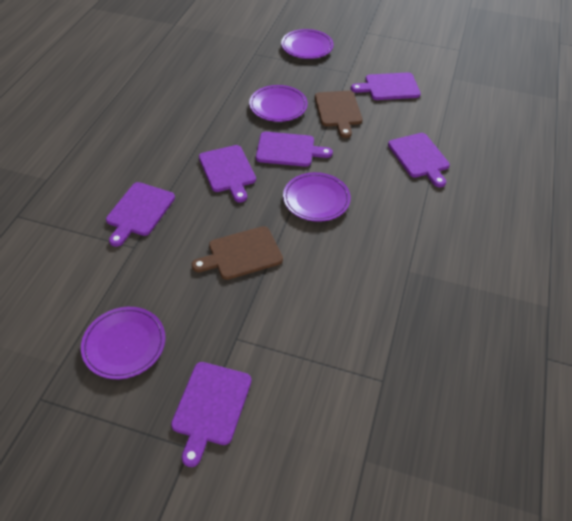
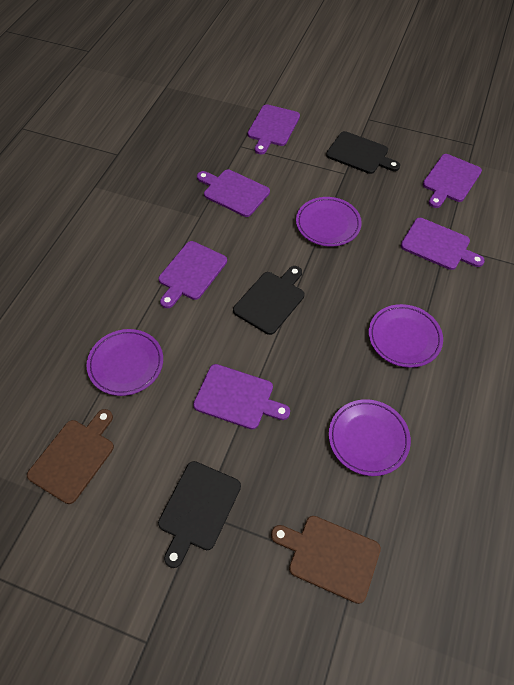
black cutting board: none = 0 -> [158,461,241,568] [233,266,304,335] [326,131,400,174] = 3

